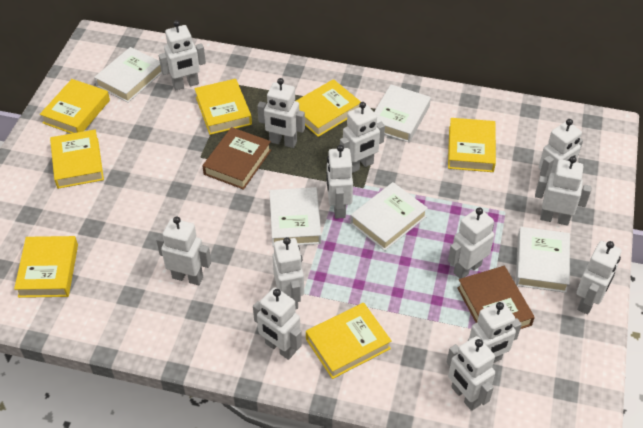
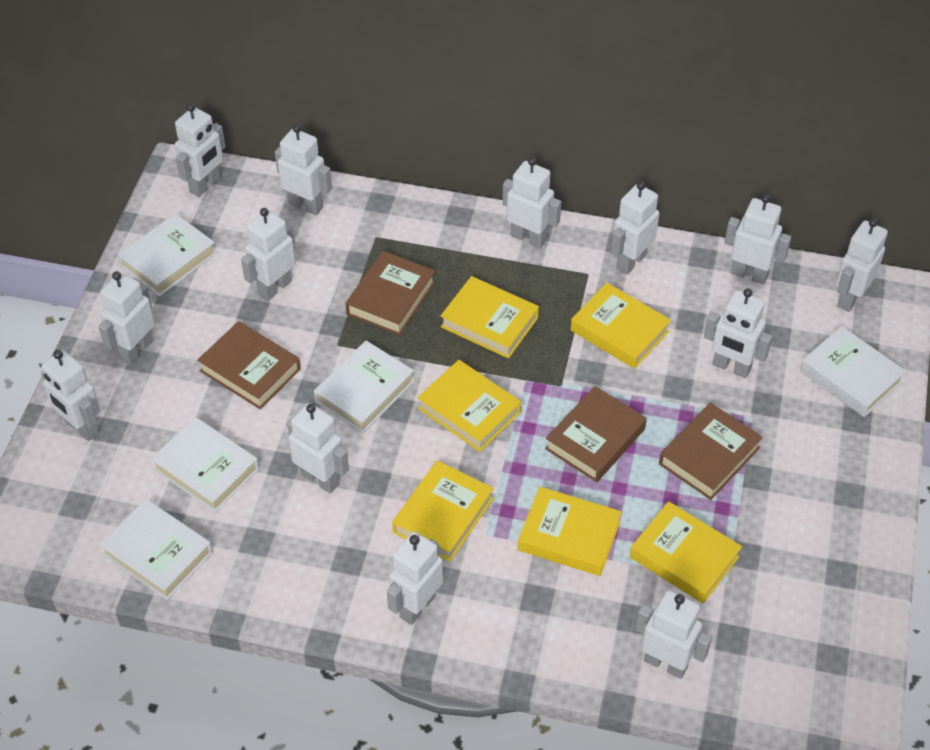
brown book: [203,127,271,190] [457,266,535,329] = 2 -> [197,321,301,409] [345,251,435,335] [545,386,647,482] [659,403,763,500] = 4
yellow book: [14,236,78,298] [40,79,110,134] [50,130,104,189] [194,79,252,135] [296,79,361,137] [306,303,392,379] [448,118,496,172] = 7 -> [392,460,494,562] [418,360,521,452] [441,276,539,358] [518,487,622,576] [570,283,671,369] [630,501,742,604] = 6

